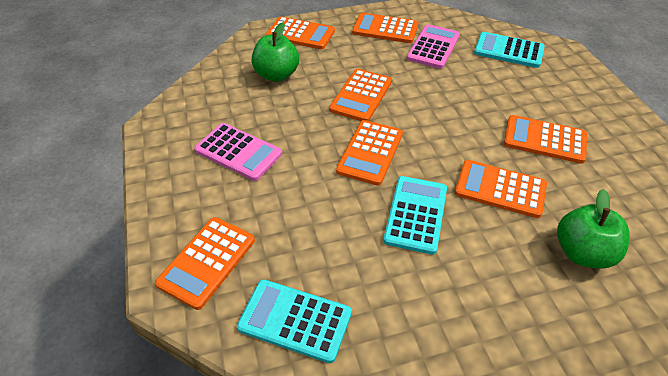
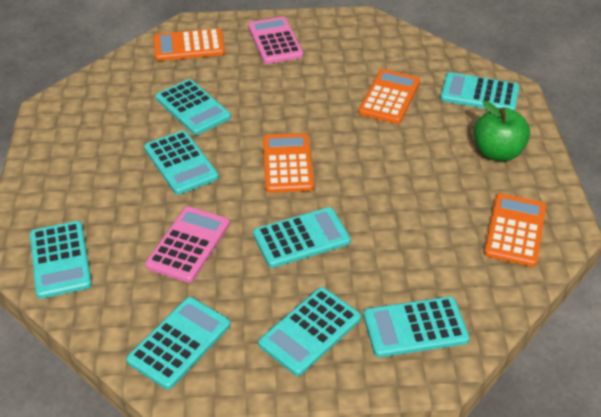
green apple: [252,22,299,82] [557,189,630,268] = 2 -> [474,101,530,161] = 1
orange calculator: [155,217,255,310] [266,17,335,49] [329,69,392,121] [336,120,403,186] [352,13,418,43] [455,160,547,218] [504,115,587,164] = 7 -> [153,28,225,61] [263,133,314,193] [358,69,420,124] [484,193,546,267] = 4
turquoise calculator: [237,279,352,363] [383,176,447,255] [474,32,545,68] = 3 -> [30,221,92,299] [126,297,230,390] [144,130,219,195] [156,79,231,135] [253,207,351,268] [258,287,361,376] [363,297,470,357] [440,72,519,111] = 8

